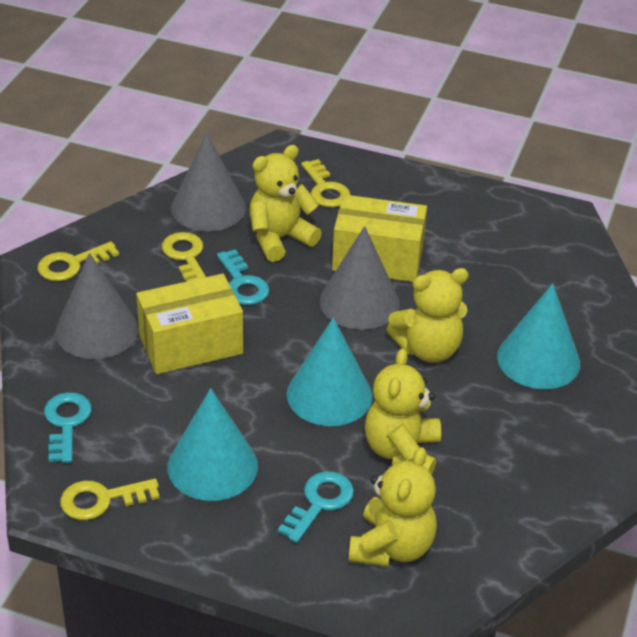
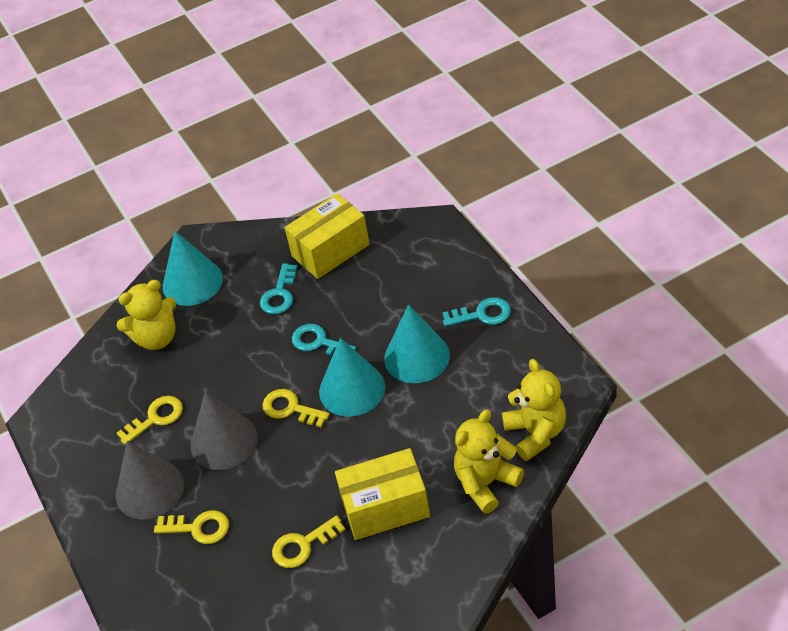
grey cone: [55,253,138,359] [171,133,246,232] [320,226,400,330] = 3 -> [116,441,184,520] [190,391,258,470] = 2
yellow teddy bear: [249,145,322,262] [349,447,437,567] [365,348,441,475] [386,268,469,363] = 4 -> [117,280,176,350] [454,410,524,514] [502,359,566,461] = 3

